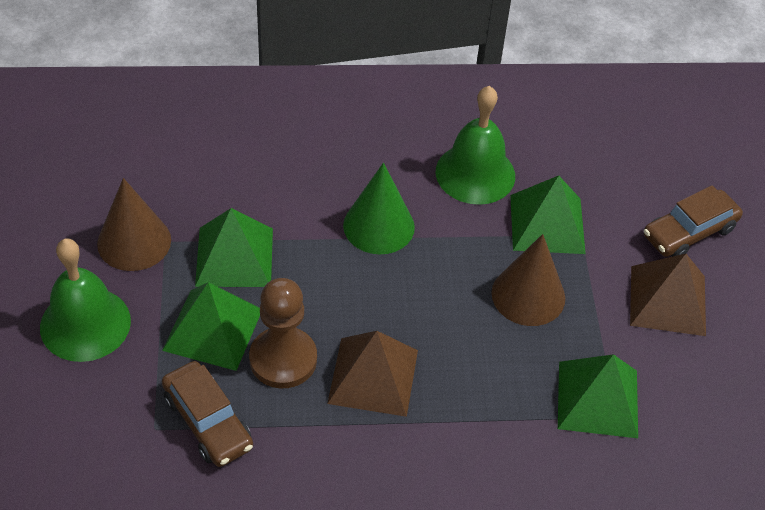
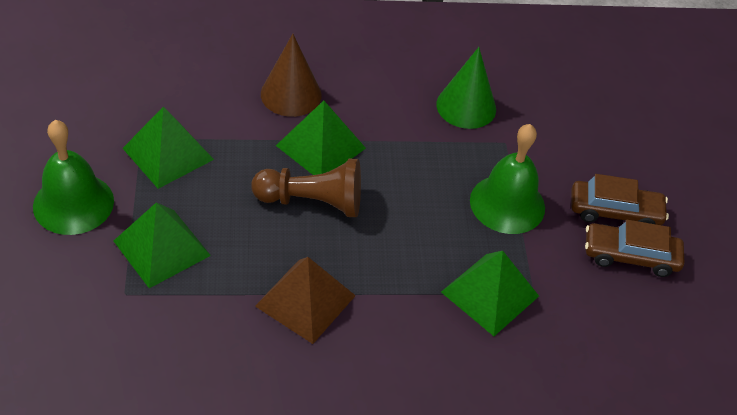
brown cone: [97,178,171,271] [492,234,565,326] = 2 -> [261,34,322,117] = 1
brown pyramid: [327,331,418,417] [630,254,706,336] = 2 -> [255,257,356,344] = 1

